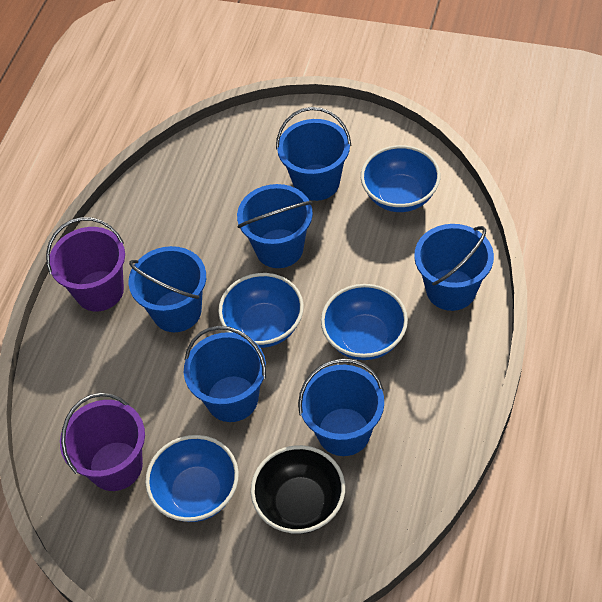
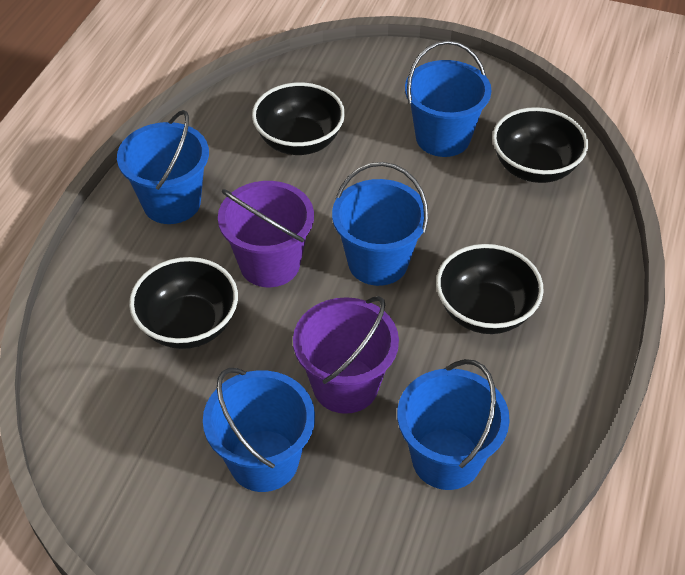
black bowl: [251,445,345,534] = 1 -> [129,257,238,349] [252,82,345,155] [436,244,544,334] [492,107,588,183] = 4
blue bowl: [145,435,239,522] [218,273,304,348] [321,284,408,360] [361,145,440,212] = 4 -> none = 0
blue bucket: [129,246,206,332] [184,326,266,422] [237,184,313,268] [276,107,351,201] [298,358,384,456] [414,224,494,311] = 6 -> [117,110,209,224] [203,368,315,492] [332,162,428,286] [397,359,510,490] [405,40,491,157] = 5

